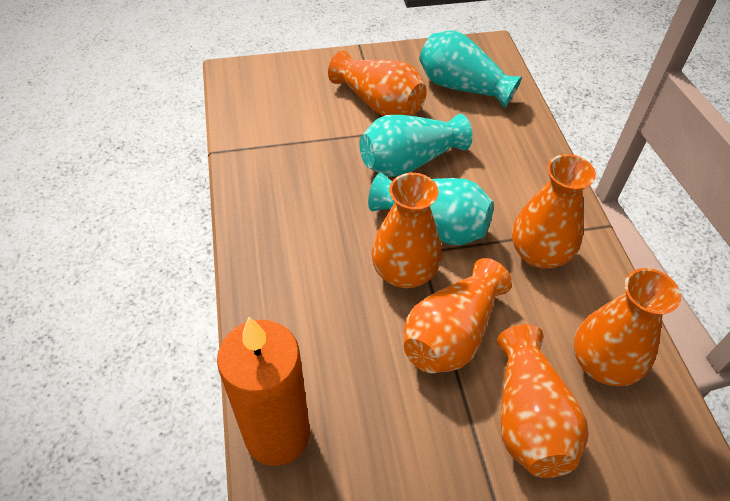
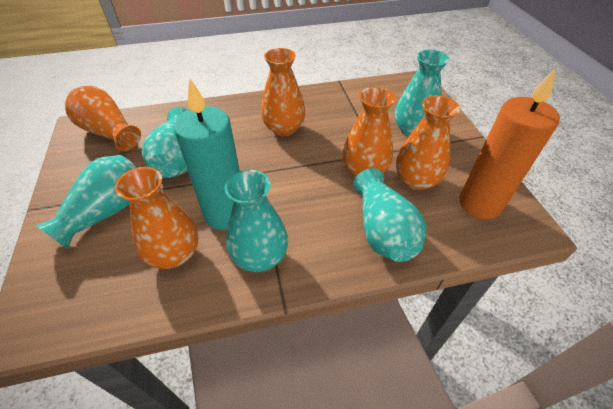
orange vase: [328,51,427,116] [371,173,442,288] [404,258,512,373] [496,324,588,478] [512,154,596,268] [574,268,681,386] = 6 -> [65,86,141,151] [115,167,198,269] [261,48,305,136] [343,87,396,177] [396,95,460,190] = 5
turquoise candle: none = 0 -> [173,78,240,230] = 1
turquoise vase: [359,114,473,177] [368,173,494,245] [419,30,522,108] = 3 -> [36,155,137,249] [142,107,188,178] [225,170,288,272] [353,168,426,262] [395,50,449,137] = 5

